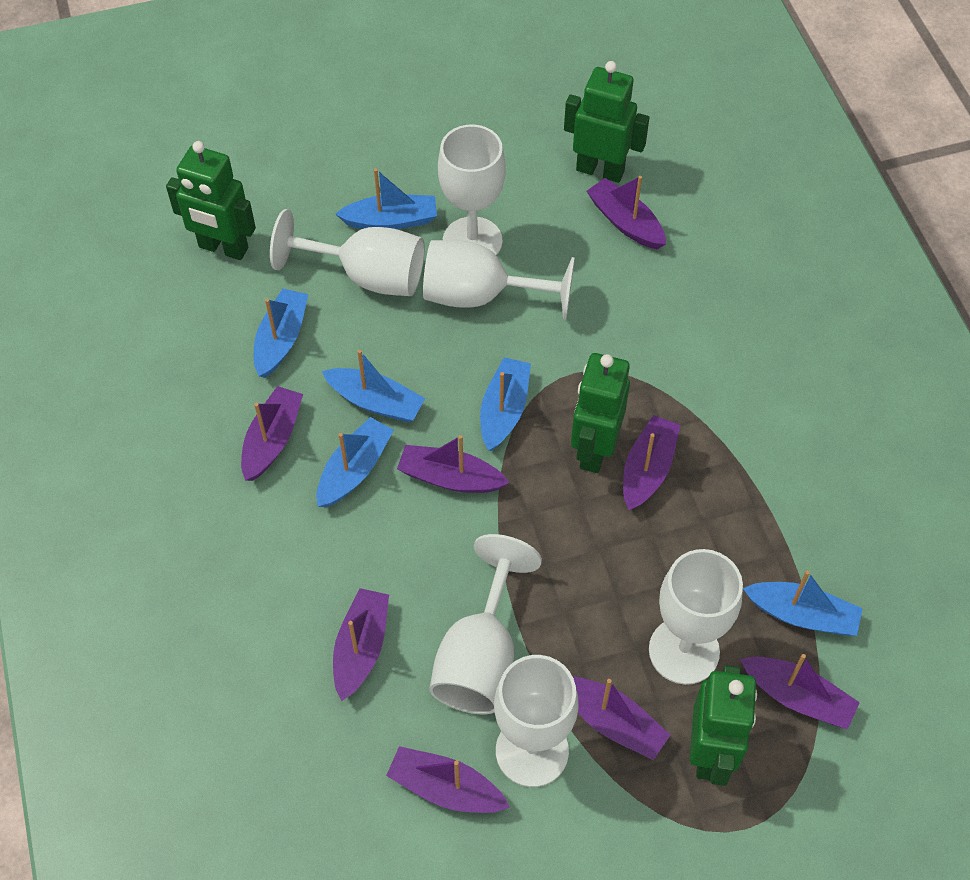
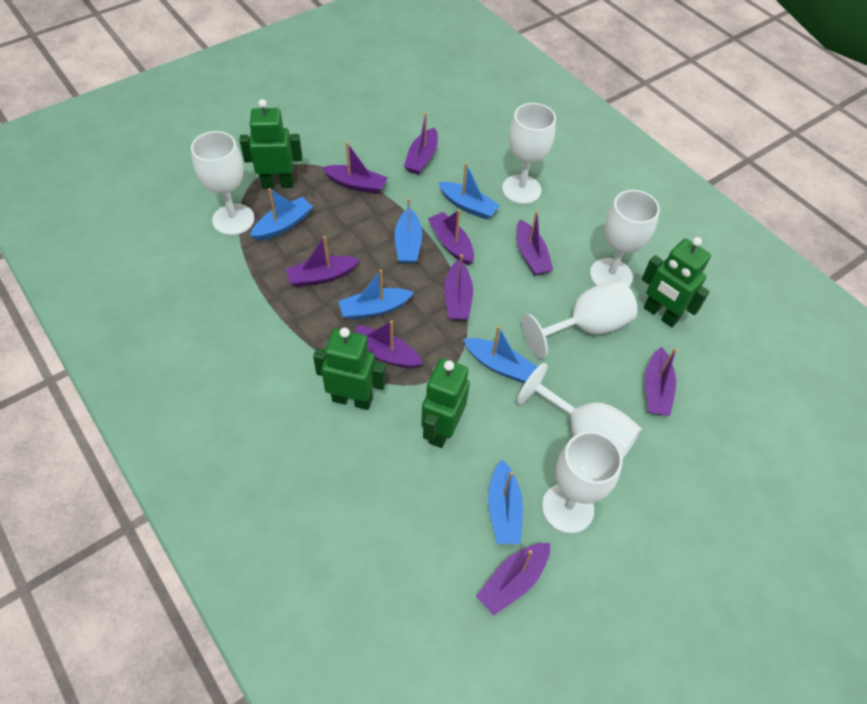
purple boat: [241,386,303,481] [333,588,389,701] [386,746,510,813] [397,435,510,493] [573,677,670,760] [586,176,666,249] [623,415,680,510] [740,654,860,729] = 8 -> [286,236,360,287] [322,142,388,194] [354,321,423,368] [404,113,438,175] [428,209,474,265] [444,254,473,320] [476,543,550,616] [516,211,553,276] [645,347,677,416] = 9

